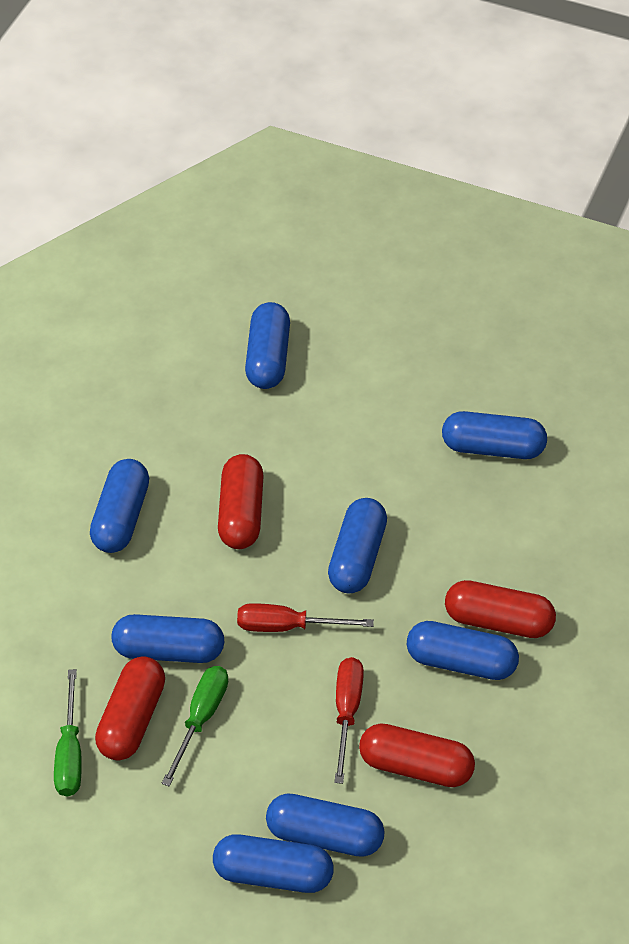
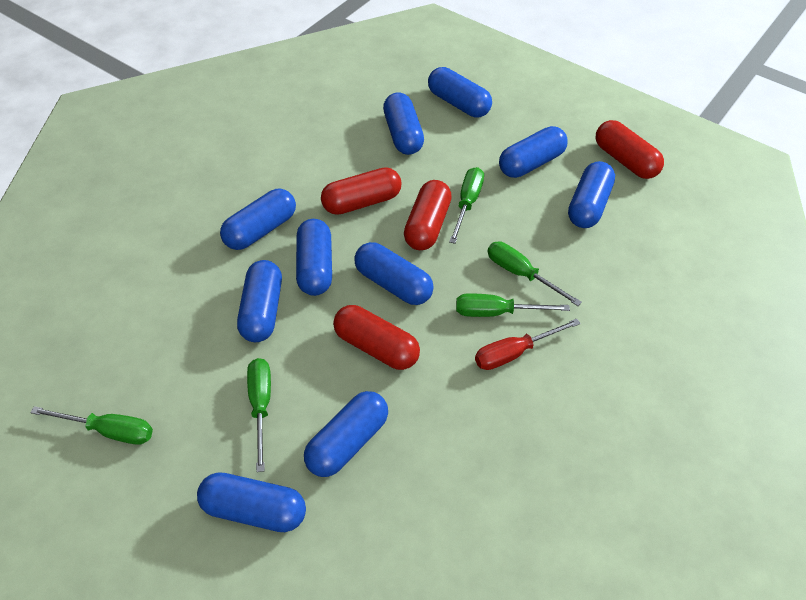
blue capsule: [90,459,149,553] [112,614,224,663] [213,834,334,893] [245,302,290,389] [266,794,384,857] [328,498,387,593] [407,621,519,680] [442,411,547,459] = 8 -> [197,473,306,532] [220,189,296,250] [237,260,282,342] [296,219,332,296] [304,391,388,477] [354,242,434,305] [383,93,424,155] [428,67,492,117] [499,126,568,178] [568,161,615,228] = 10
green screwdriver: [54,669,82,796] [161,666,228,786] = 2 -> [30,406,153,445] [247,358,271,472] [449,167,484,244] [456,293,570,317] [487,242,582,306] = 5
red screwdriver: [237,603,374,632] [334,657,364,784] = 2 -> [475,319,581,370] = 1

